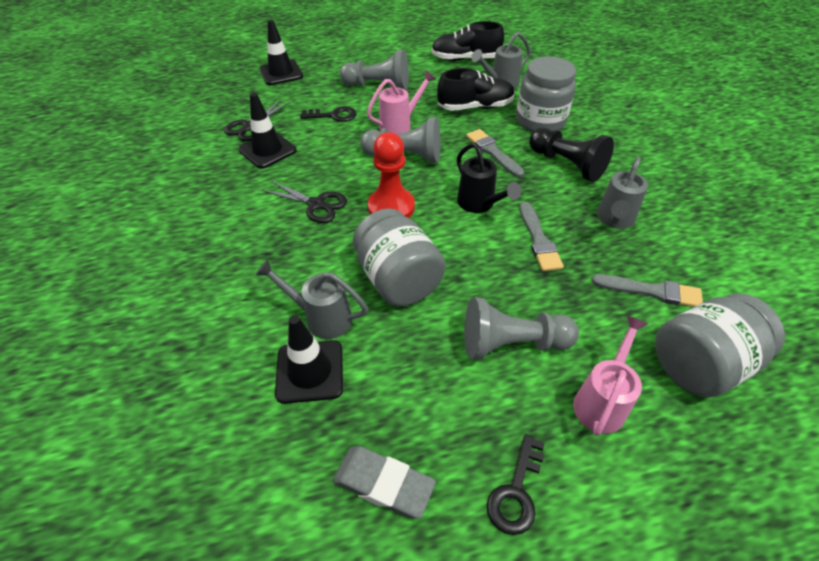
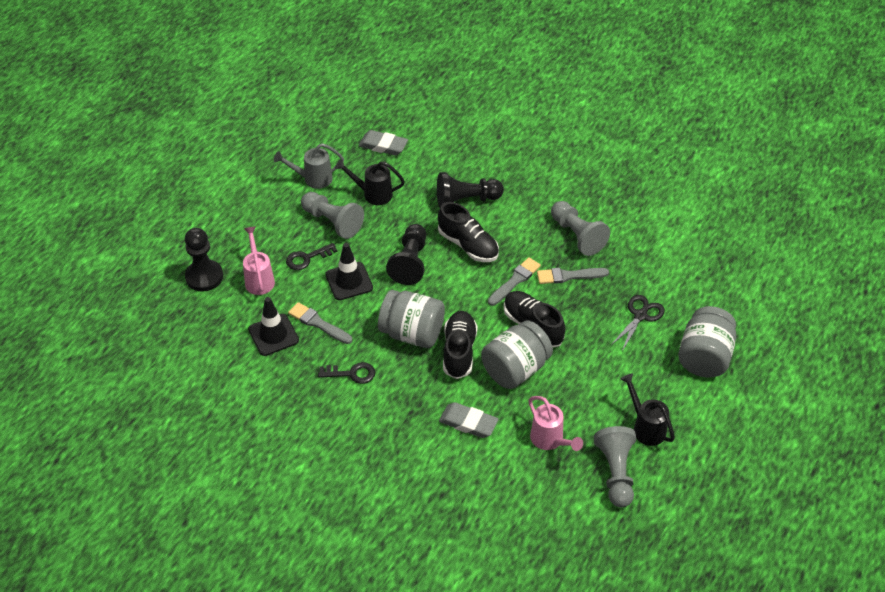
black pawn: [529,128,614,182] = 1 -> [185,228,223,291] [386,224,426,285] [437,172,504,207] = 3
black scissors: [224,100,290,141] [262,181,347,223] = 2 -> [611,295,665,351] = 1
black shoe: [431,21,504,61] [437,68,515,111] = 2 -> [438,202,499,262] [443,311,478,379] [504,291,565,347] = 3
black traffic cone: [239,93,297,169] [259,19,303,85] [275,315,343,404] = 3 -> [248,297,299,356] [325,243,373,300] = 2
black watering can: [457,143,521,213] = 1 -> [335,159,405,205] [621,373,675,446] = 2
grey eraser: [333,446,436,519] = 1 -> [358,130,408,156] [439,402,499,438] = 2
grey watering can: [256,259,368,339] [471,32,531,89] [597,157,648,229] = 3 -> [274,143,344,189] = 1
red pawn: [368,132,415,218] = 1 -> none = 0

